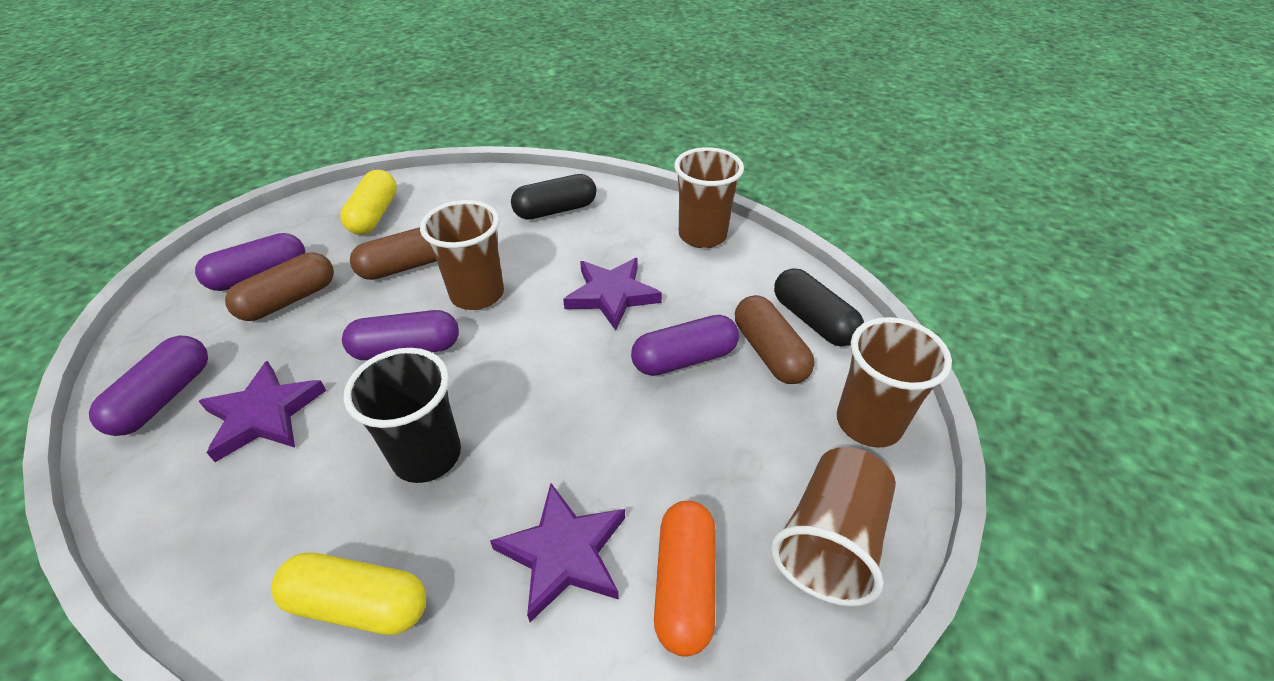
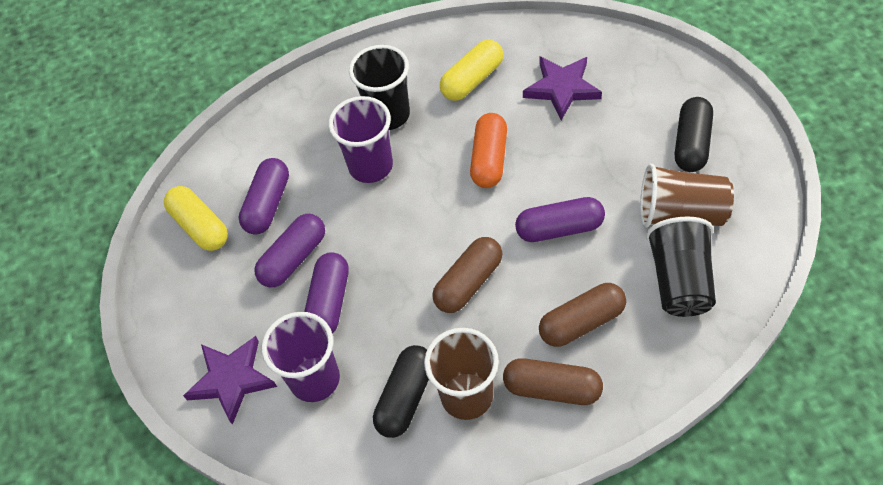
black cup: [344,348,461,483] = 1 -> [349,45,410,130] [646,216,716,317] = 2
brown cup: [420,200,504,310] [674,147,744,248] [771,447,896,606] [837,317,952,448] = 4 -> [424,328,499,420] [640,164,734,228] = 2
purple cup: none = 0 -> [262,312,340,402] [328,96,393,183] = 2
purple star: [199,361,326,462] [490,483,625,622] [563,258,662,330] = 3 -> [183,336,277,425] [523,56,602,120] = 2

